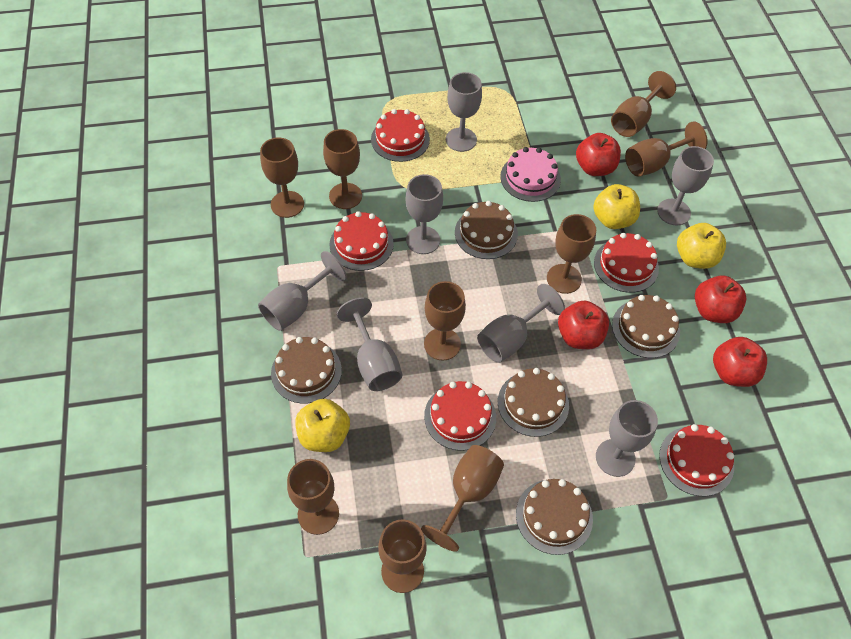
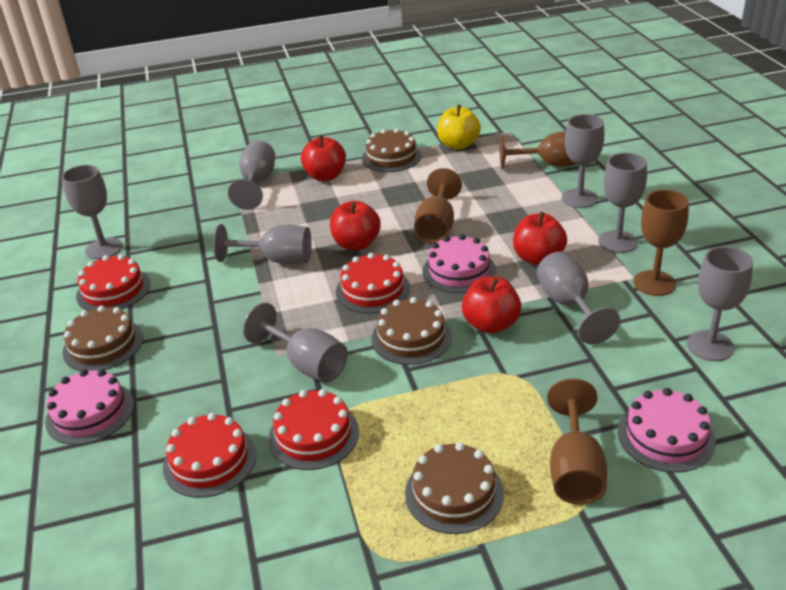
brown cake: [271,337,342,404] [455,201,518,259] [498,368,569,437] [516,479,593,555] [612,295,680,358] = 5 -> [63,306,143,371] [362,128,421,172] [371,297,452,365] [405,442,504,534] = 4
brown goblet: [260,137,304,218] [287,459,339,535] [323,129,362,209] [378,519,427,593] [421,445,504,552] [424,281,466,361] [547,214,596,294] [611,71,676,137] [625,121,708,177] = 9 -> [414,168,462,243] [500,131,578,169] [547,379,607,505] [634,190,689,296] = 4
grey goblet: [258,251,347,331] [337,297,402,391] [406,174,443,254] [446,72,482,152] [477,284,565,362] [596,400,658,477] [657,146,714,226] = 7 -> [62,165,123,259] [213,224,312,264] [228,141,275,210] [243,303,348,383] [537,252,620,344] [562,114,604,208] [598,153,647,253] [687,246,753,361] = 8
pink cake: [500,147,561,202] = 1 -> [45,369,134,445] [423,234,496,293] [618,388,716,473] = 3
red cake: [329,211,394,271] [371,109,430,162] [424,381,496,451] [594,233,659,293] [659,424,734,496] = 5 -> [76,254,150,311] [163,413,256,498] [269,389,359,470] [336,253,410,314] = 4
yellow apple: [295,399,350,452] [593,184,640,229] [677,223,726,269] = 3 -> [437,105,481,150] = 1

